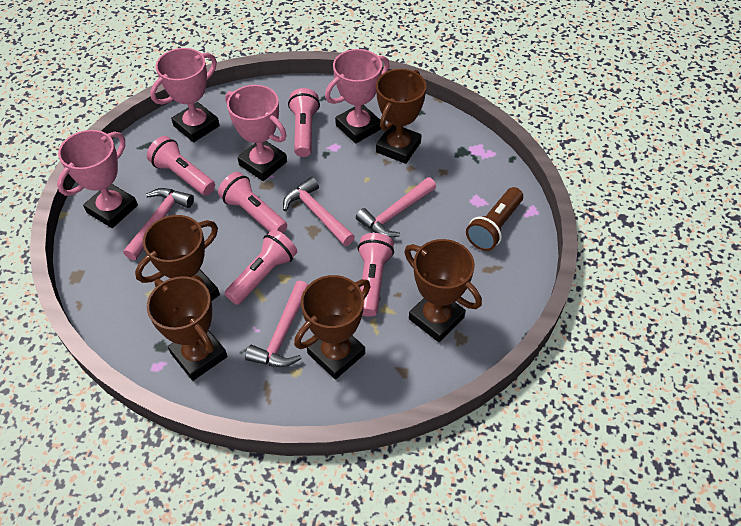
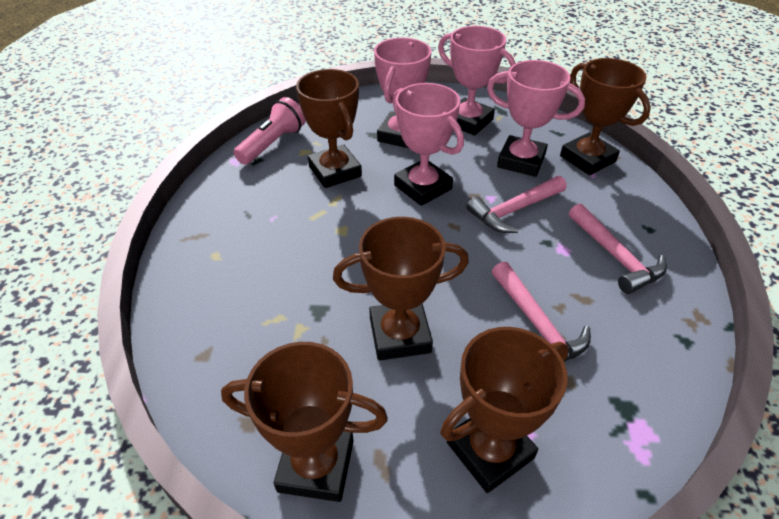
brown flashlight: [466,187,523,251] = 1 -> none = 0
pink flashlight: [147,136,215,196] [218,172,287,233] [224,230,297,305] [288,88,320,157] [357,233,394,317] = 5 -> [234,97,306,165] = 1
pink hammer: [123,188,194,260] [245,281,308,367] [283,177,355,246] [356,177,436,238] = 4 -> [466,176,567,233] [492,262,591,362] [569,204,667,294] = 3

